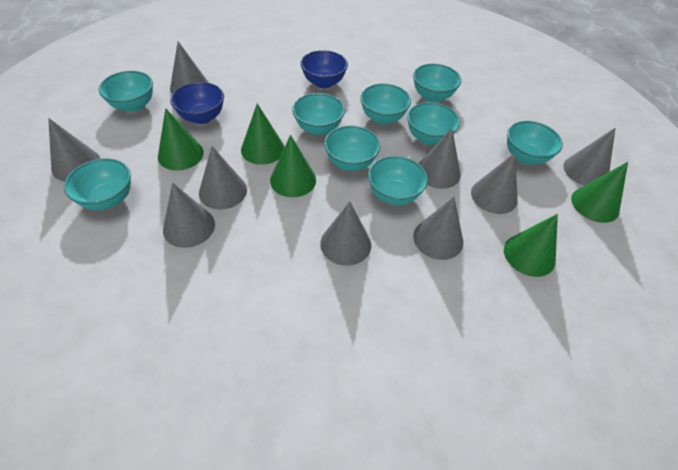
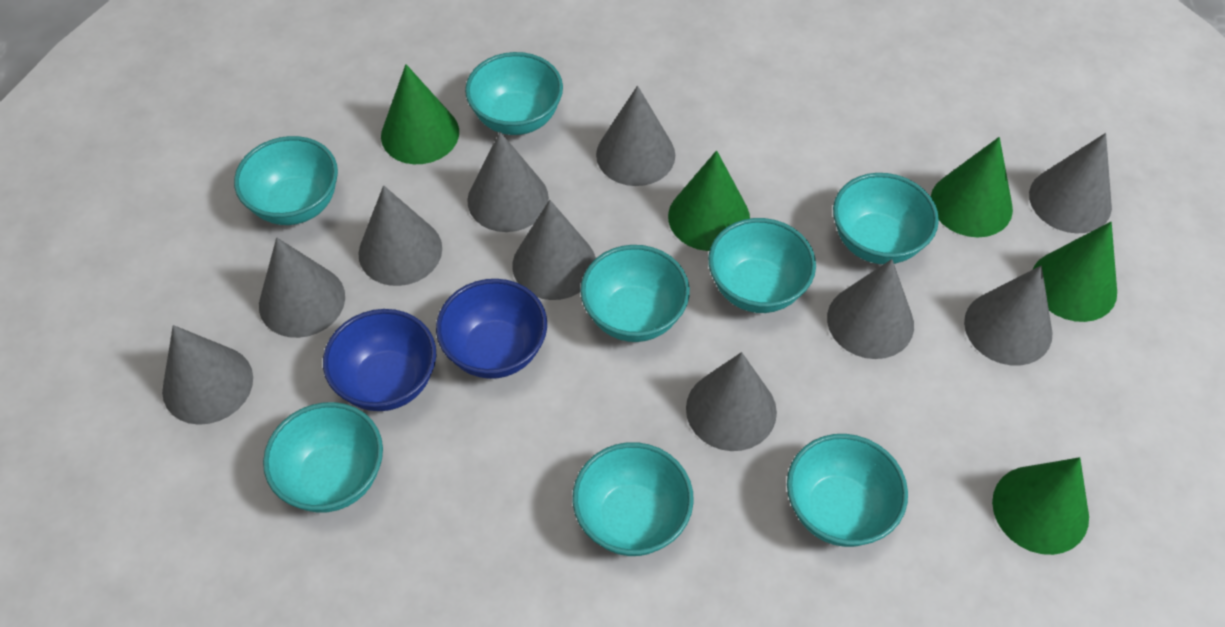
grey cone: [48,118,101,181] [163,183,215,248] [170,41,209,94] [199,146,247,210] [320,201,371,266] [413,197,463,260] [418,128,461,189] [471,153,518,214] [563,128,616,186] = 9 -> [162,325,253,425] [259,238,345,338] [358,185,442,286] [467,132,549,232] [513,200,596,300] [596,86,675,186] [686,352,777,451] [827,259,914,359] [964,266,1053,366] [1029,133,1112,234] = 10
turquoise bowl: [64,158,131,210] [99,71,153,112] [292,93,345,135] [324,125,380,171] [360,83,411,125] [368,156,428,205] [407,102,460,145] [413,64,461,102] [507,121,563,165] = 9 -> [234,136,338,225] [263,402,383,513] [465,52,563,135] [573,442,694,556] [580,245,690,342] [708,218,816,313] [787,434,908,547] [833,173,939,264] = 8

